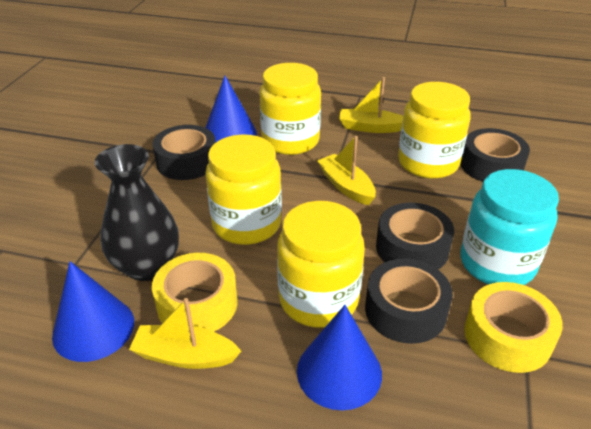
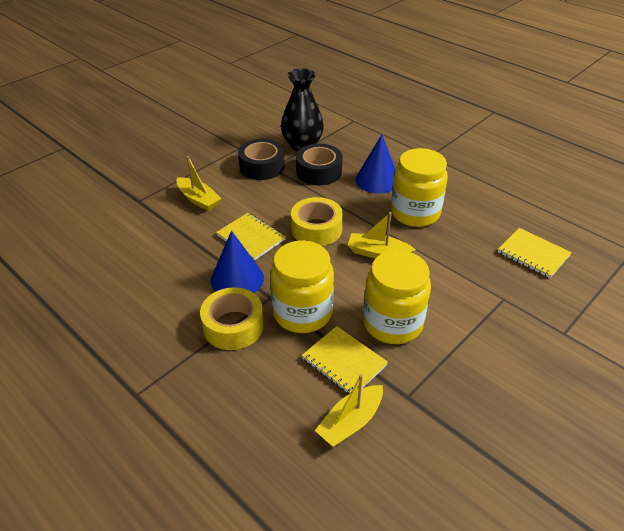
black tape: [152,125,216,180] [365,259,453,344] [376,203,454,269] [460,128,530,182] = 4 -> [238,139,285,180] [296,144,343,185] = 2
blue cone: [52,261,134,362] [205,76,257,142] [297,305,382,410] = 3 -> [211,231,264,293] [356,134,395,194] = 2
turquoise jar: [460,169,559,285] = 1 -> none = 0
yellow jar: [205,134,282,245] [259,63,321,155] [277,201,365,328] [398,82,470,179] = 4 -> [270,241,334,333] [363,250,431,344] [391,148,448,227] = 3
yellow notebook: none = 0 -> [216,213,286,260] [302,326,388,395] [498,228,572,278] = 3

